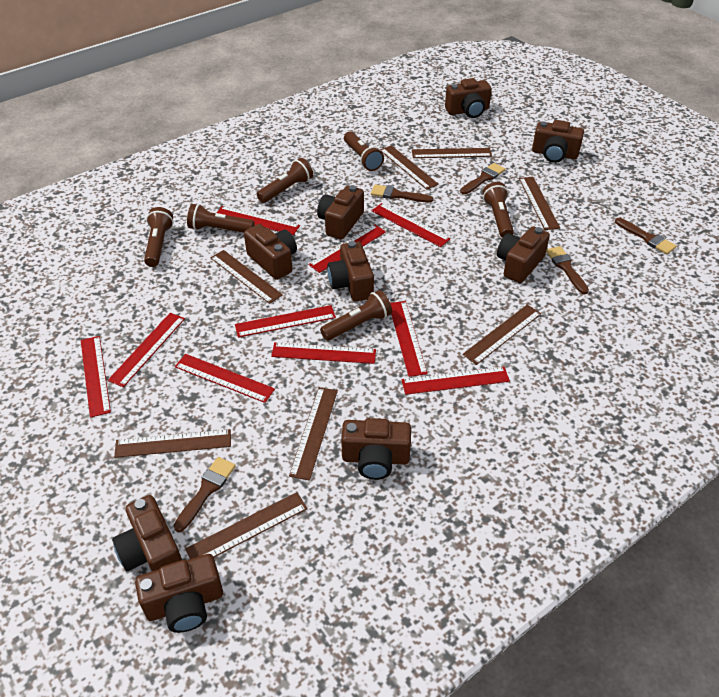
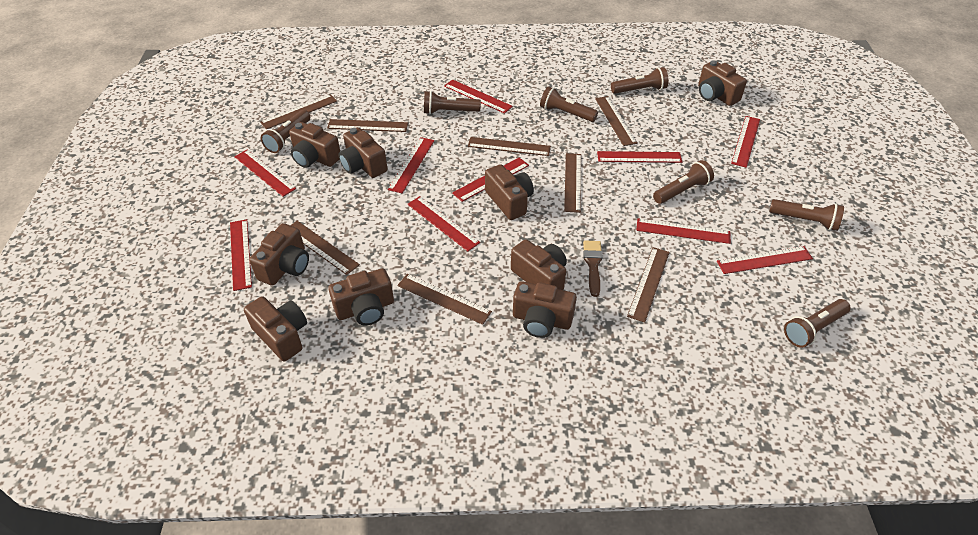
brown brush: [174,457,236,532] [371,185,433,203] [460,163,505,194] [546,246,589,294] [615,218,677,254] = 5 -> [583,241,603,297] = 1
brown flashlight: [144,207,173,267] [187,204,254,233] [257,158,313,203] [320,290,392,341] [344,131,384,171] [483,182,514,238] = 6 -> [261,110,310,153] [424,91,481,114] [540,86,598,122] [611,67,669,94] [653,160,714,204] [769,199,844,231] [784,299,851,348] = 7

